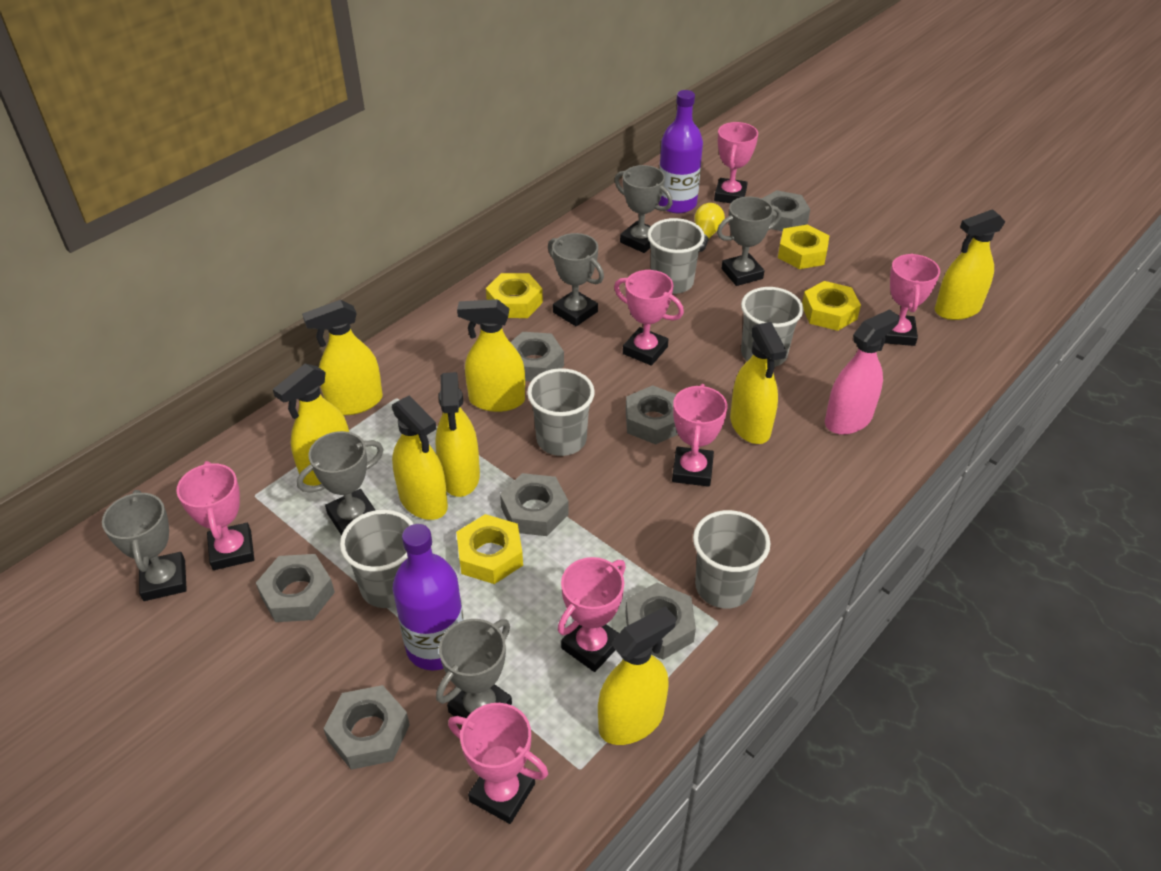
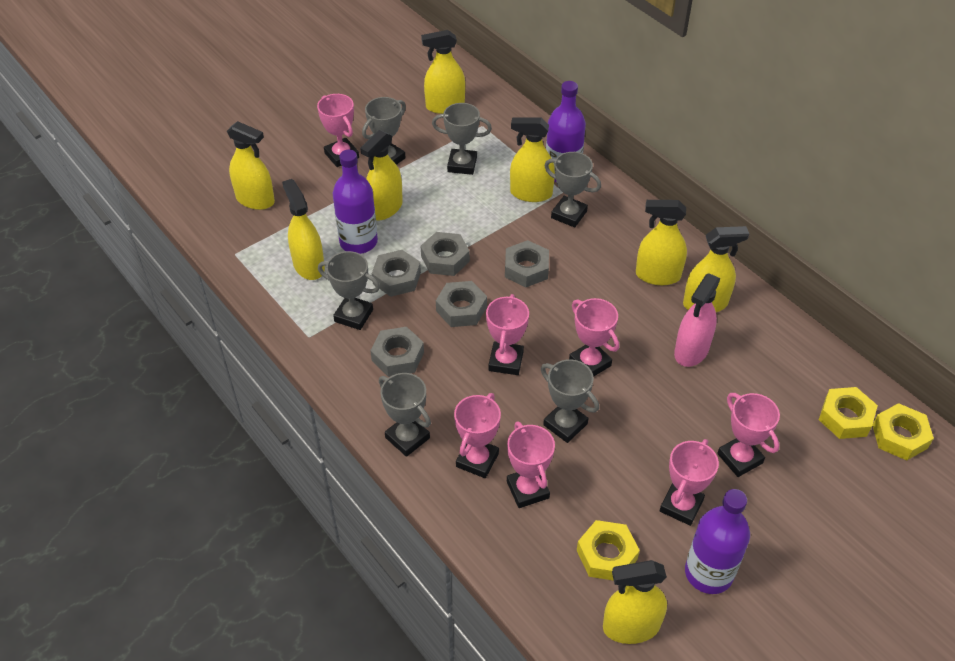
grey cup: [340,510,413,608] [527,368,595,456] [647,218,705,294] [693,510,771,609] [741,287,804,367] = 5 -> none = 0
grey nut: [256,554,335,622] [323,685,410,770] [500,473,569,536] [511,332,564,381] [625,582,696,660] [626,385,678,444] [762,190,810,231] = 7 -> [370,327,424,377] [372,250,421,297] [421,232,470,276] [436,281,487,327] [505,240,549,287] = 5
purple bottle: [393,524,464,670] [659,90,703,213] = 2 -> [333,150,378,254] [546,81,586,182] [685,489,750,594] = 3
yellow light bulb: [695,203,725,252] = 1 -> none = 0
yellow nut: [456,514,523,584] [486,273,543,318] [778,225,830,269] [802,281,861,331] = 4 -> [577,520,640,580] [819,387,878,439] [872,403,934,460] = 3

